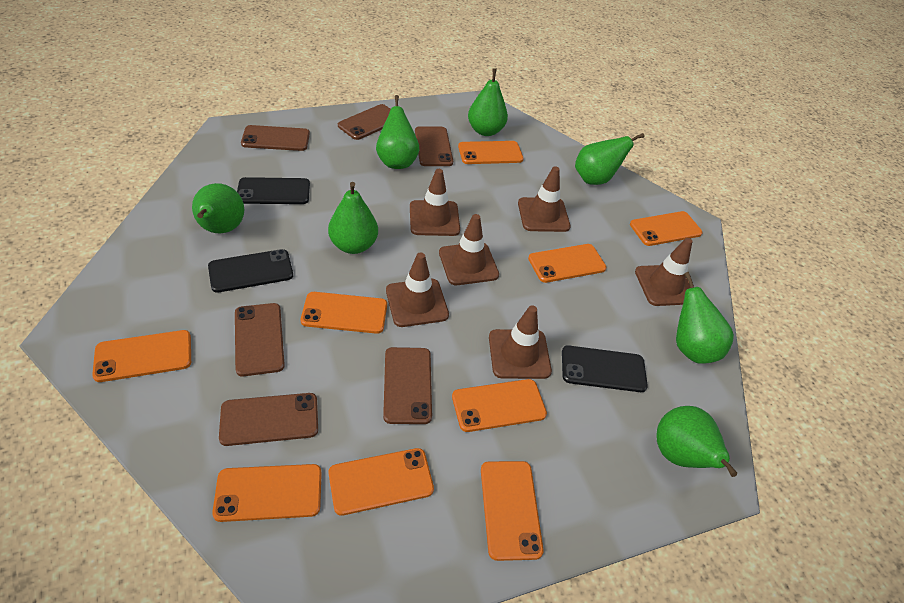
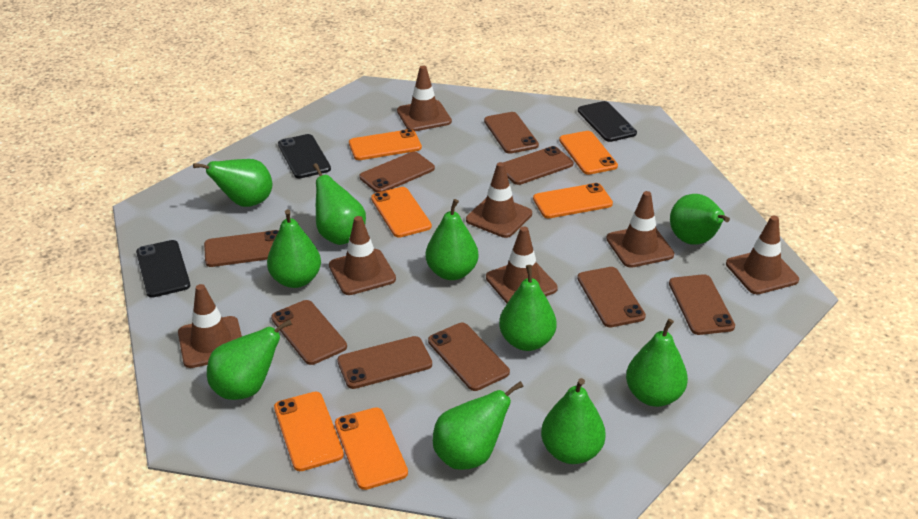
brown phone: [219,393,318,446] [235,303,285,376] [241,125,310,151] [338,104,391,140] [383,347,432,424] [415,126,453,166] = 6 -> [204,230,279,267] [271,300,347,365] [337,336,432,389] [359,152,435,193] [428,323,510,391] [484,112,539,154] [503,146,573,185] [577,267,646,327] [669,274,735,335] = 9
brown traffic cone: [386,252,449,327] [410,169,460,236] [439,214,499,285] [489,305,552,379] [518,166,571,232] [635,238,692,306] = 6 -> [178,284,242,368] [329,216,396,295] [397,65,452,131] [466,162,532,238] [486,226,558,303] [606,191,674,268] [726,216,799,294] = 7
green pear: [192,183,244,233] [328,182,378,254] [376,95,419,169] [468,68,508,136] [575,133,645,185] [656,406,737,477] [676,272,734,364] = 7 -> [193,159,272,207] [207,319,292,400] [267,209,321,288] [313,163,366,245] [426,199,478,280] [433,381,524,470] [499,265,557,351] [541,378,606,464] [626,319,688,407] [670,194,730,245] = 10
orange phone: [92,330,191,382] [212,464,322,522] [301,292,387,334] [329,448,434,516] [452,379,547,432] [458,141,524,164] [481,461,544,561] [528,244,606,283] [630,211,703,246] = 9 -> [274,392,344,471] [335,407,408,490] [349,129,422,160] [371,187,432,238] [533,183,613,218] [559,131,618,175] = 6

